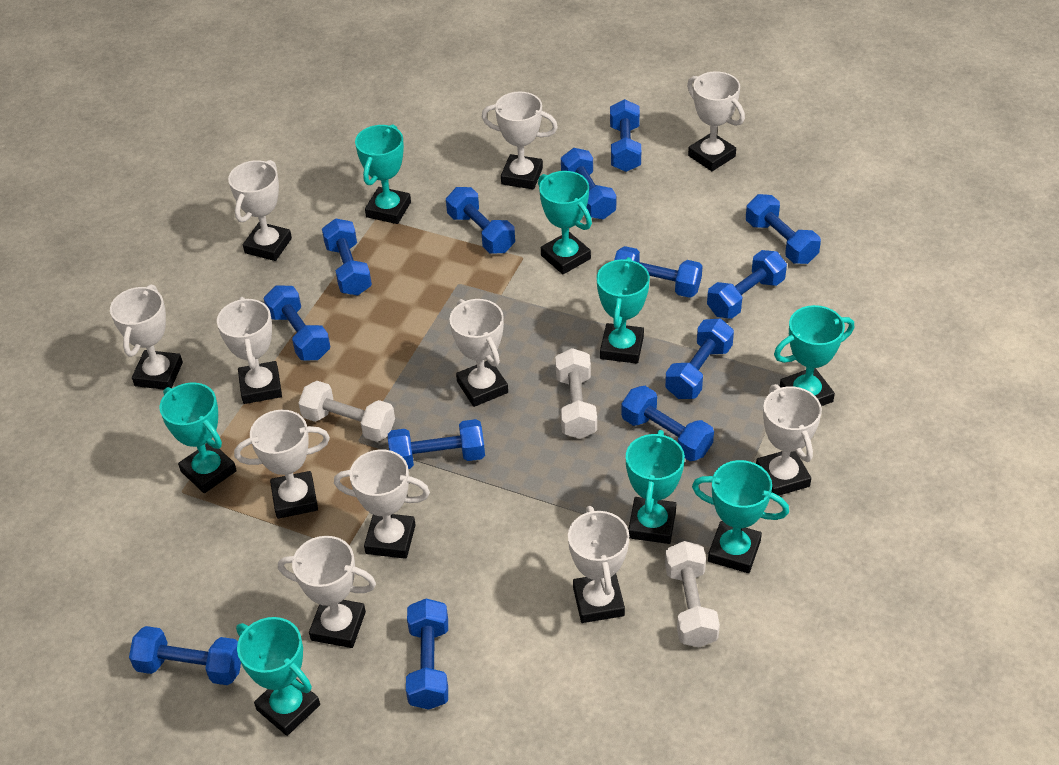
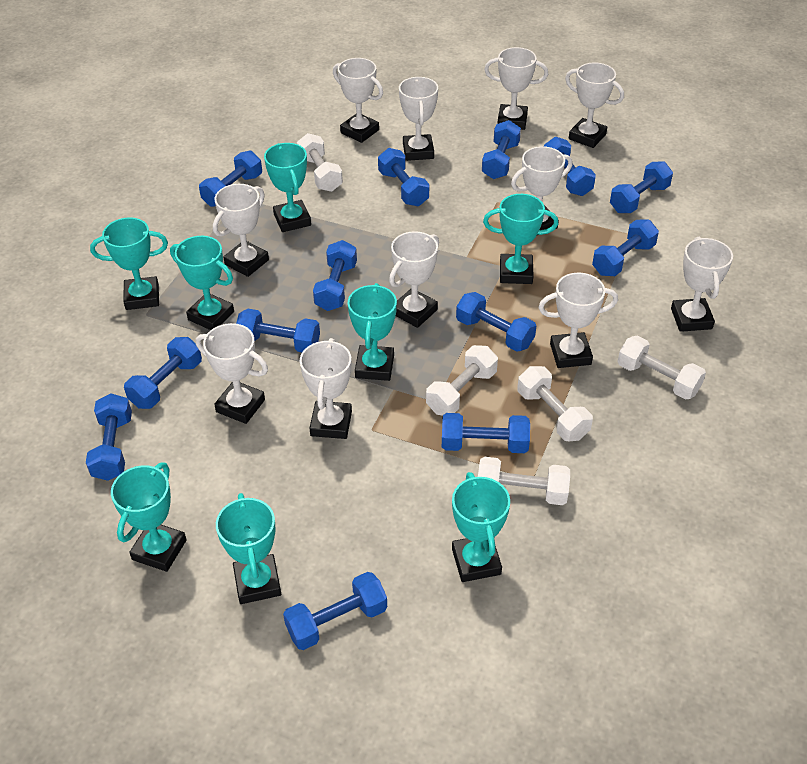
white dumbbell: [298,381,395,442] [555,348,597,439] [665,541,720,648] = 3 -> [297,133,343,192] [426,345,498,415] [478,457,570,505] [517,366,593,441] [617,336,706,400] = 5

